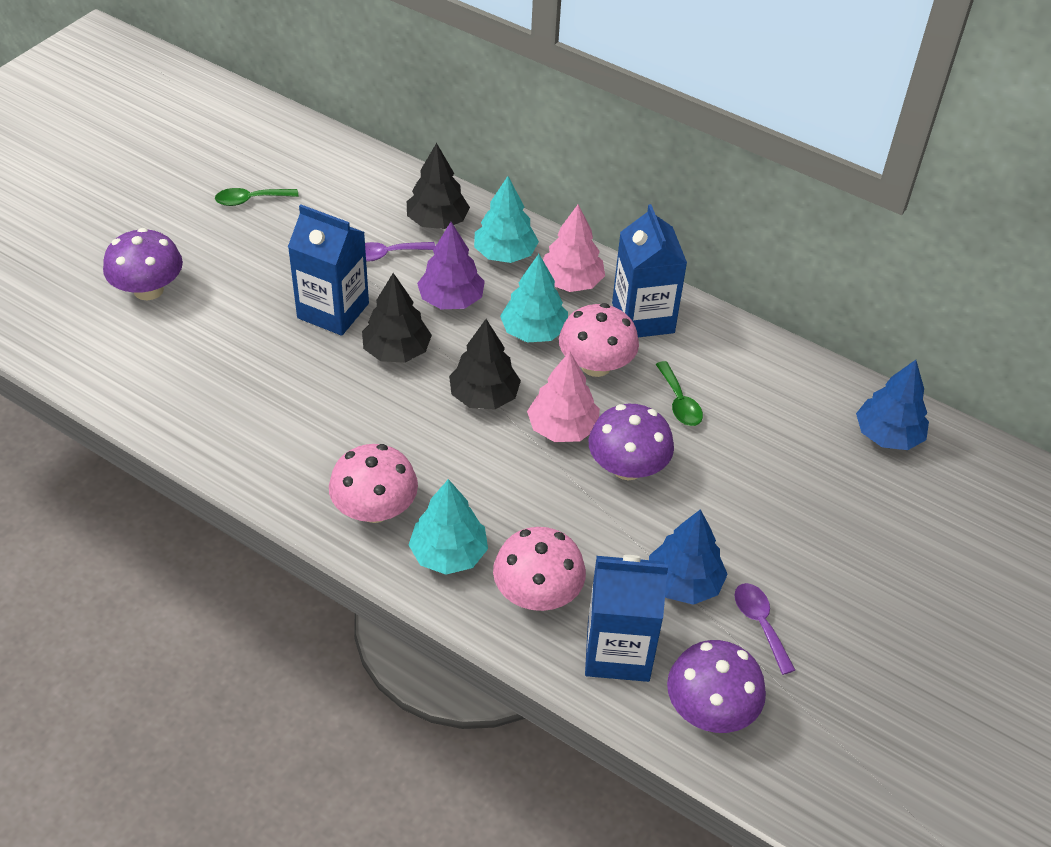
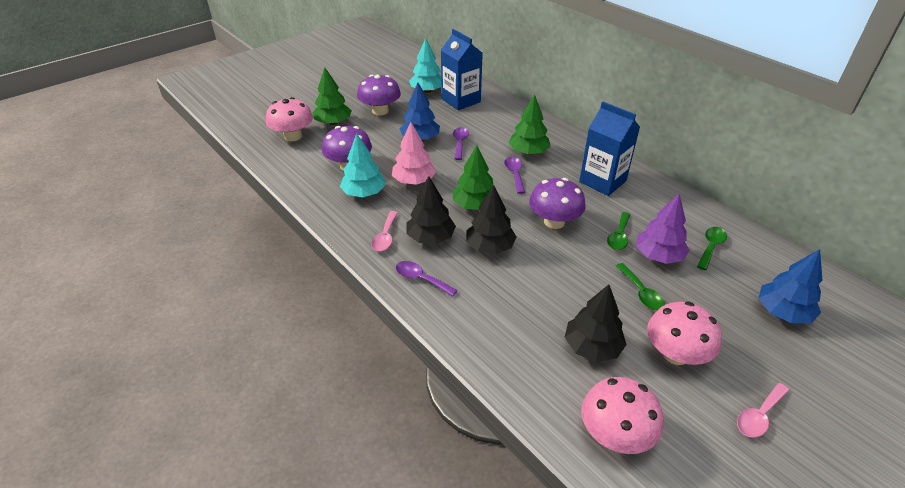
blue carton: [288,205,369,336] [585,555,668,682] [612,204,687,337] = 3 -> [441,29,483,110] [579,102,640,196] = 2
green spoon: [215,188,298,206] [656,361,703,426] = 2 -> [607,212,631,250] [616,263,665,311] [697,227,727,270] = 3
green tree: none = 0 -> [312,67,352,125] [453,146,493,210] [508,95,551,155] = 3
pink spoon: none = 0 -> [371,211,398,251] [737,383,789,438] = 2
pink tree: [527,351,600,442] [543,205,605,292] = 2 -> [392,122,436,185] = 1
purple spoon: [365,242,435,262] [735,583,795,675] = 2 -> [396,261,458,297] [453,127,469,160] [504,157,525,194] = 3
turquoise tree: [409,479,488,575] [474,176,539,263] [500,254,568,343] = 3 -> [340,133,386,197] [409,38,441,93] = 2

